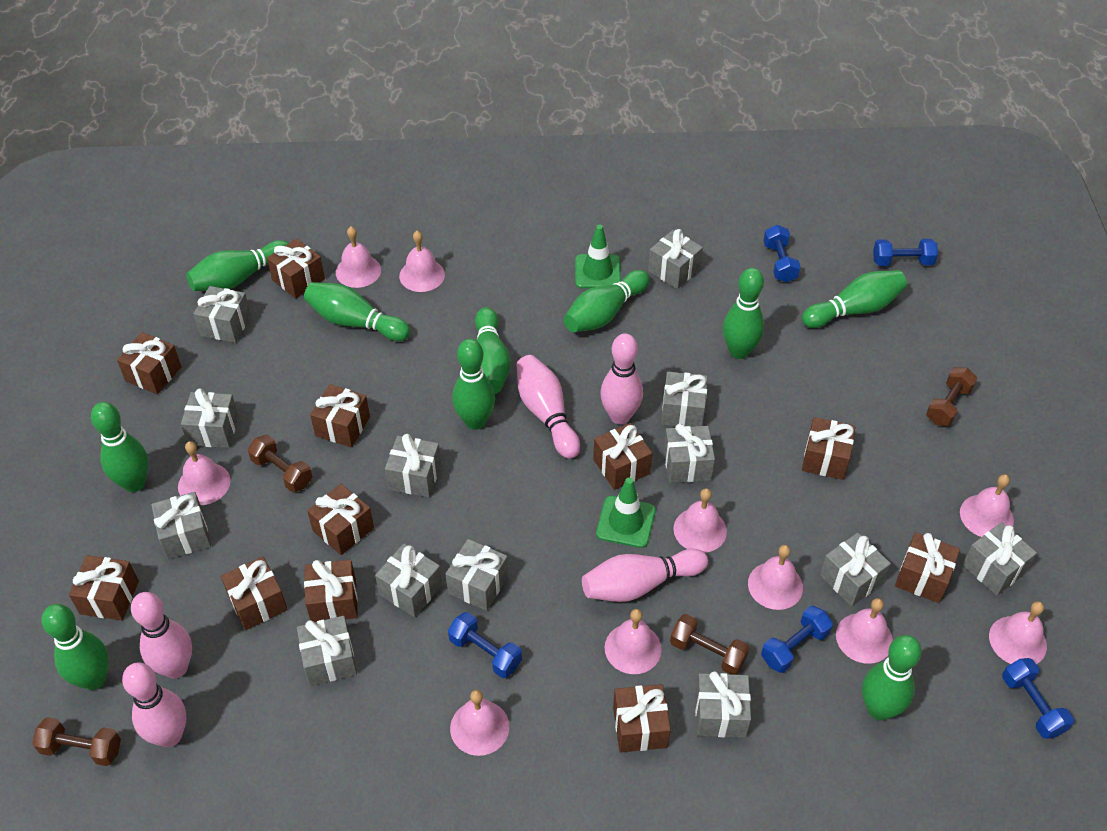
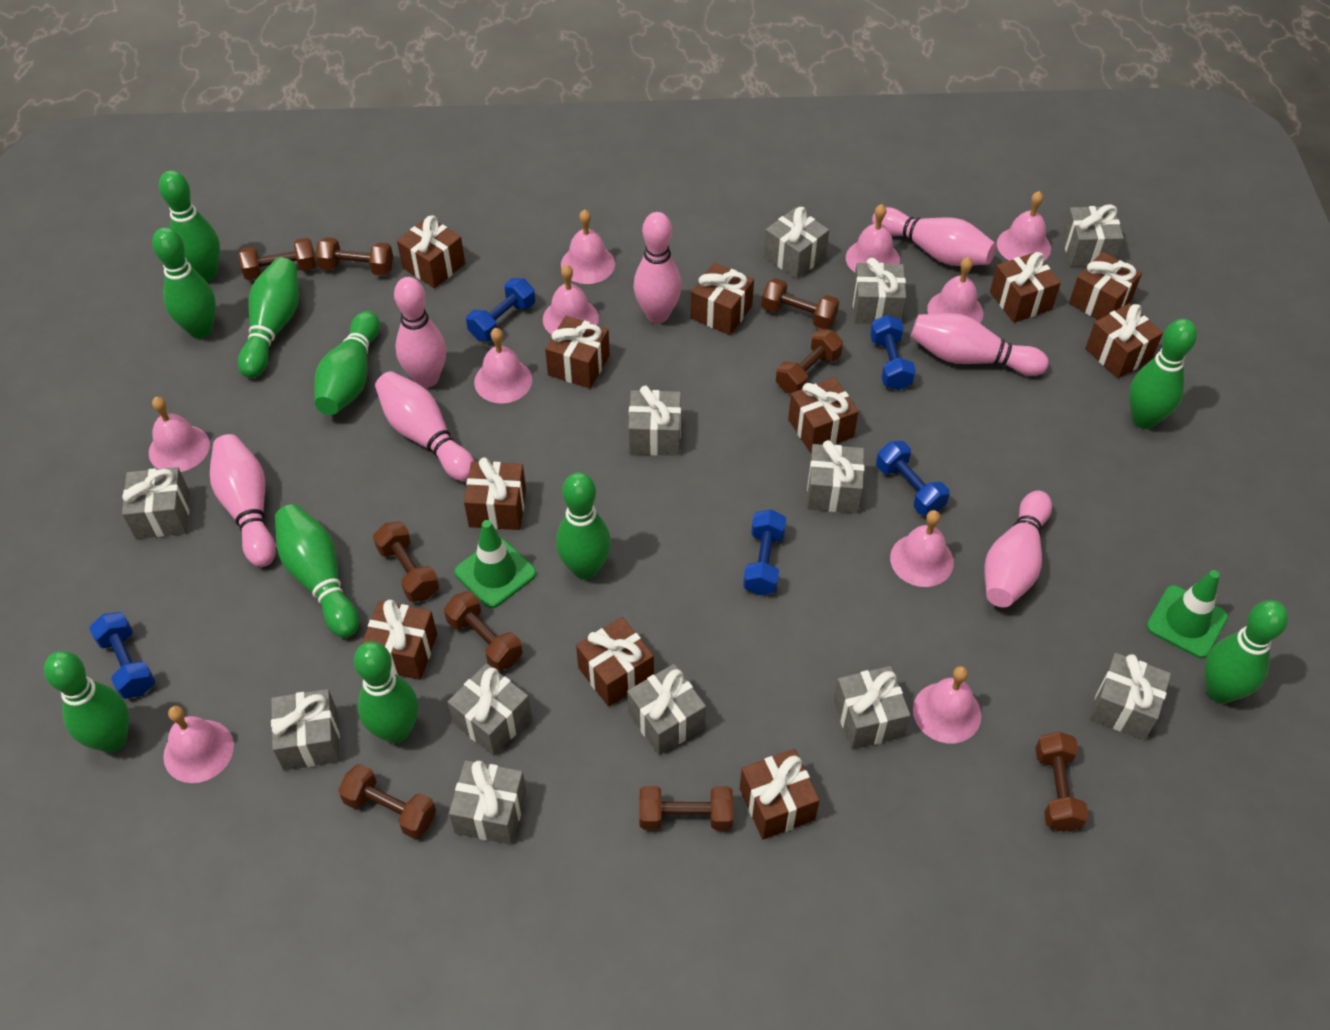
brown dumbbell: [32,717,121,766] [248,435,312,492] [670,614,749,675] [926,367,977,426] = 4 -> [238,238,316,280] [316,237,393,276] [338,764,436,839] [373,522,439,602] [444,591,523,671] [639,786,733,830] [761,278,839,329] [776,329,843,394] [1035,732,1089,832] = 9
grey gift: [151,492,211,559] [181,388,239,448] [193,286,251,343] [297,616,357,686] [375,543,442,617] [385,434,441,497] [445,539,508,611] [648,229,703,289] [661,372,708,427] [664,424,715,483] [695,671,751,738] [820,533,891,606] [962,522,1037,596] = 13 -> [122,467,190,539] [271,689,340,770] [448,663,532,756] [449,760,527,845] [627,664,706,755] [628,386,681,456] [764,207,829,279] [807,440,864,513] [833,666,911,750] [853,258,906,324] [1062,204,1124,267] [1089,653,1171,740] = 12
pink bowling pin: [122,662,187,747] [131,592,192,678] [516,355,580,459] [582,549,708,602] [600,333,643,424] = 5 -> [210,434,276,567] [375,371,474,481] [394,277,446,388] [633,212,682,323] [872,207,996,266] [911,313,1049,376] [984,491,1052,607] = 7

